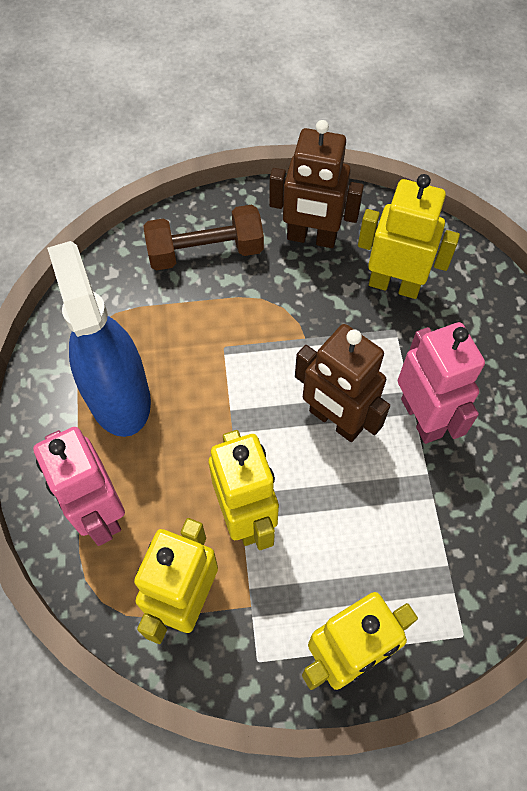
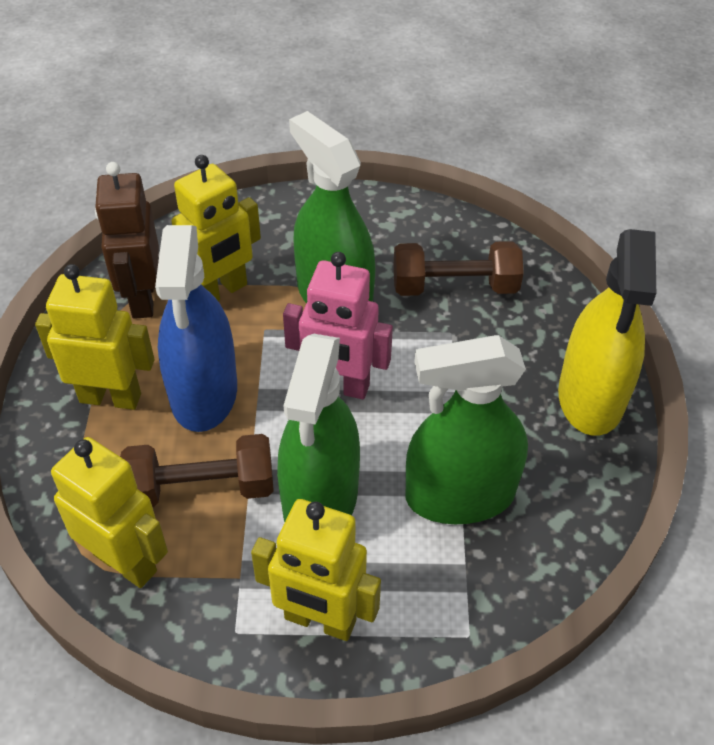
brown dumbbell: [143,205,264,270] = 1 -> [120,434,274,507] [394,241,524,296] = 2
brown robot: [269,120,364,248] [295,324,390,442] = 2 -> [95,162,159,319] = 1
green spray bottle: none = 0 -> [277,334,360,522] [289,111,376,303] [406,335,528,524] = 3
pink robot: [33,427,125,546] [398,322,485,444] = 2 -> [283,252,393,399] = 1
yellow spray bottle: none = 0 -> [558,229,656,436] = 1

